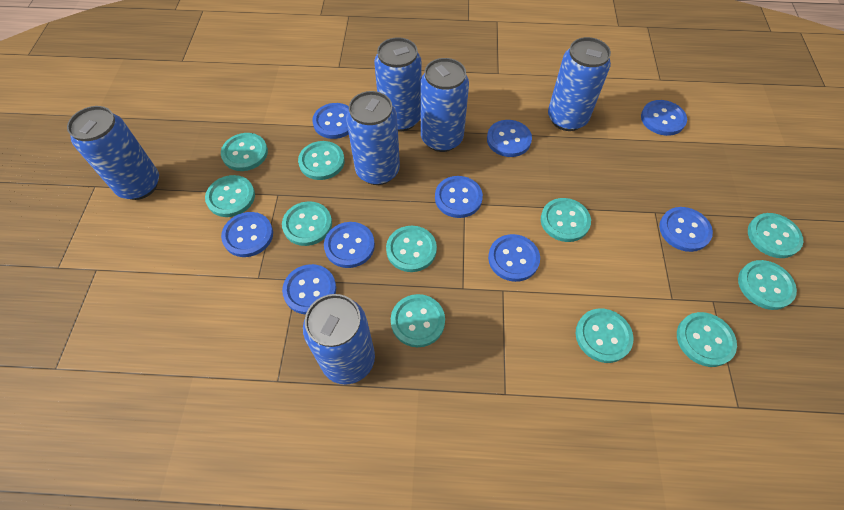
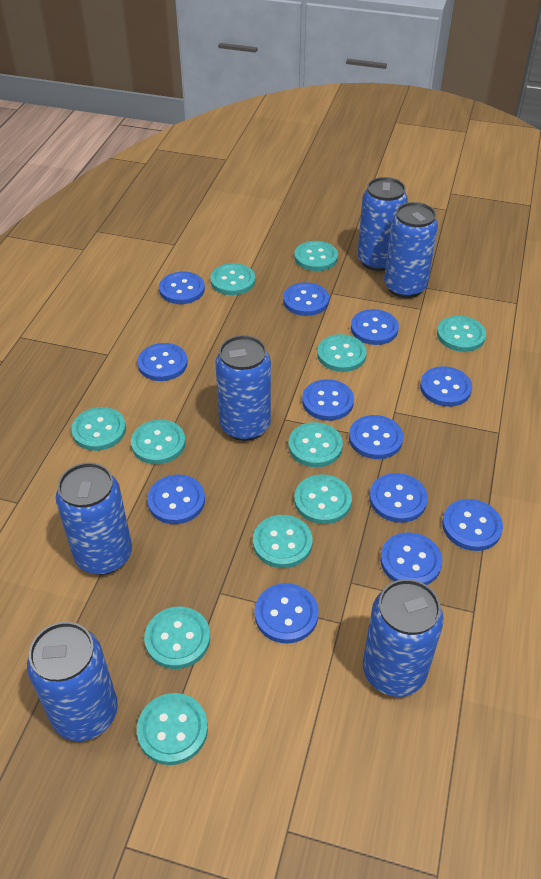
blue button: [221,212,273,257] [282,264,336,315] [312,103,349,139] [324,222,375,268] [435,176,483,218] [487,120,532,157] [488,234,540,282] [641,100,687,136] [659,207,713,252] = 9 -> [137,343,188,381] [147,475,205,524] [159,272,205,304] [254,583,319,644] [283,282,329,316] [302,379,354,421] [349,415,403,459] [351,309,399,345] [369,473,428,523] [380,532,442,585] [420,366,472,407] [442,499,503,551] = 12

